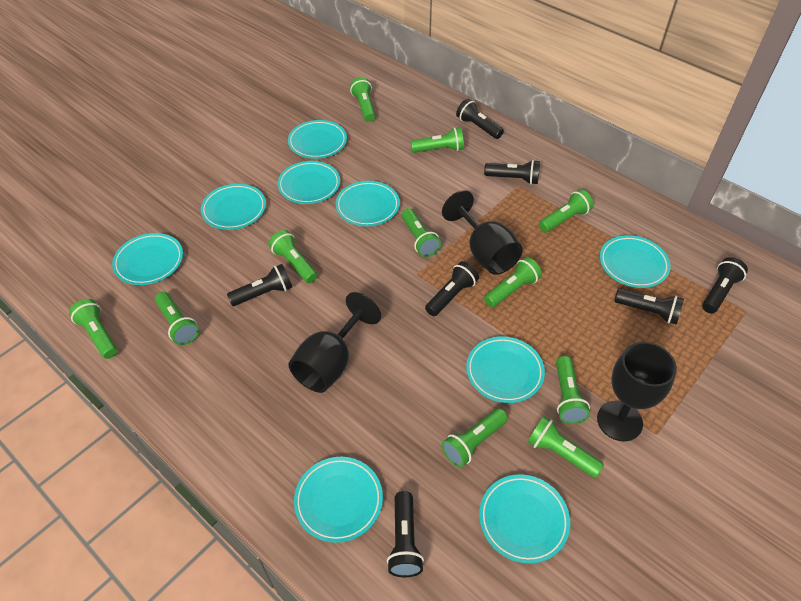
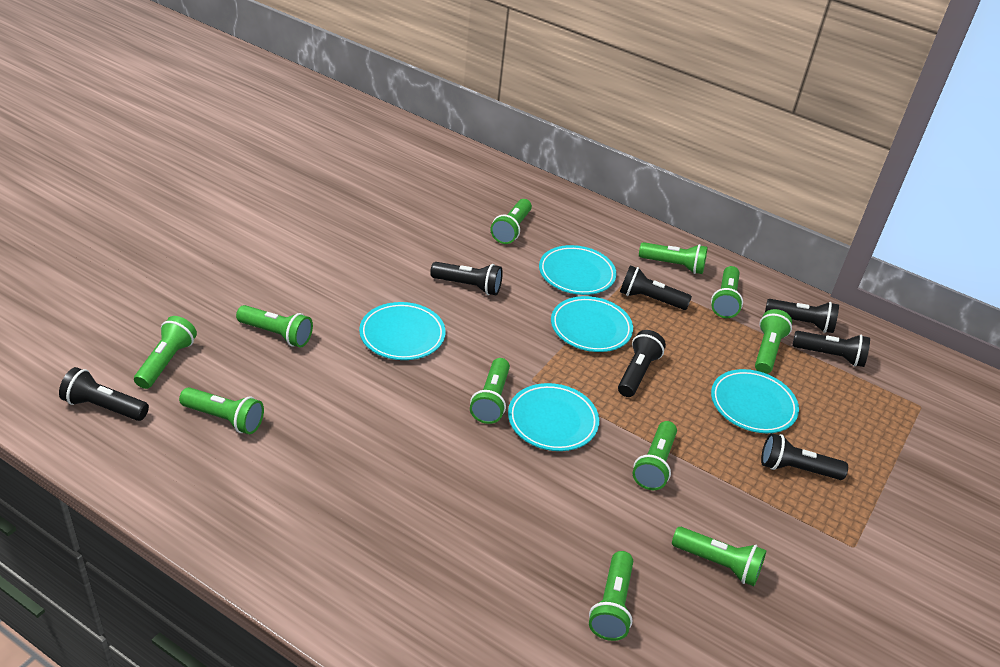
black goblet: [288,292,381,393] [442,190,522,275] [597,342,677,441] = 3 -> none = 0
turquoise plate: [112,233,183,285] [201,184,266,230] [278,161,340,204] [288,120,347,159] [294,457,383,543] [336,181,400,226] [466,336,545,403] [479,474,570,564] [600,235,671,288] = 9 -> [359,302,446,360] [508,383,599,451] [539,245,617,295] [551,296,633,352] [711,369,799,433] = 5

